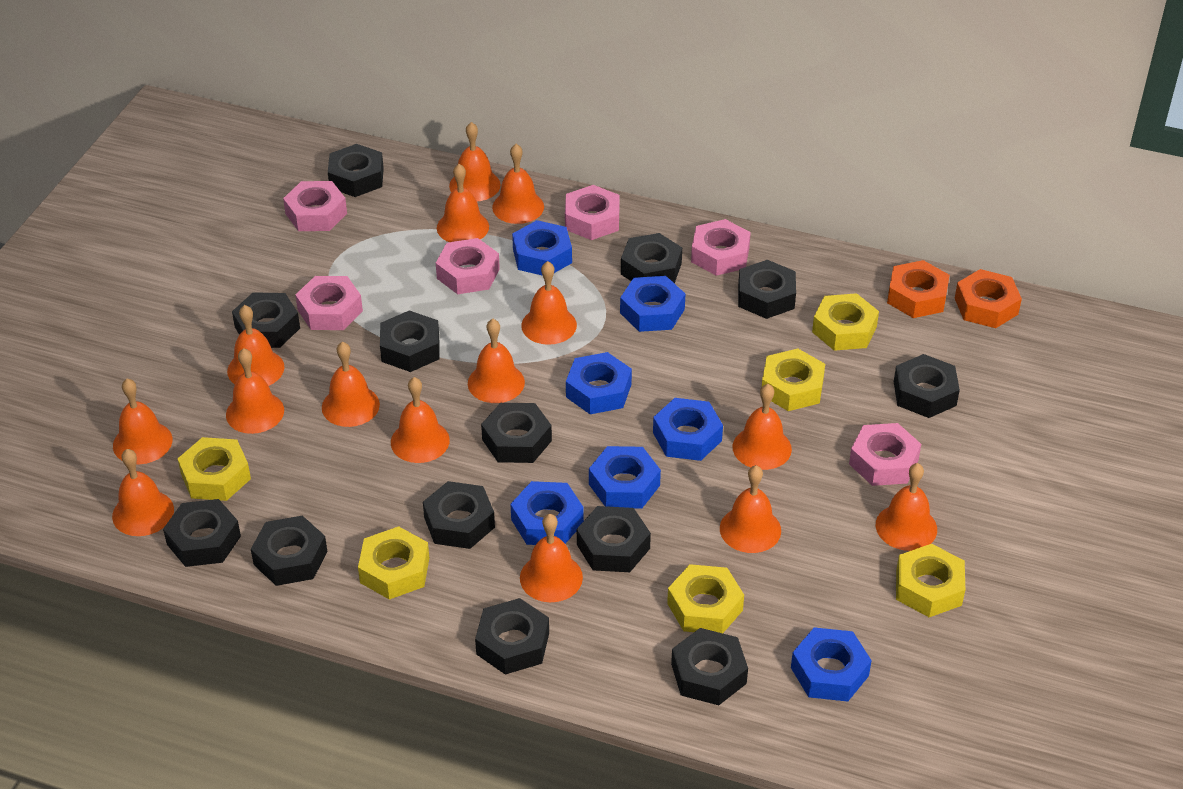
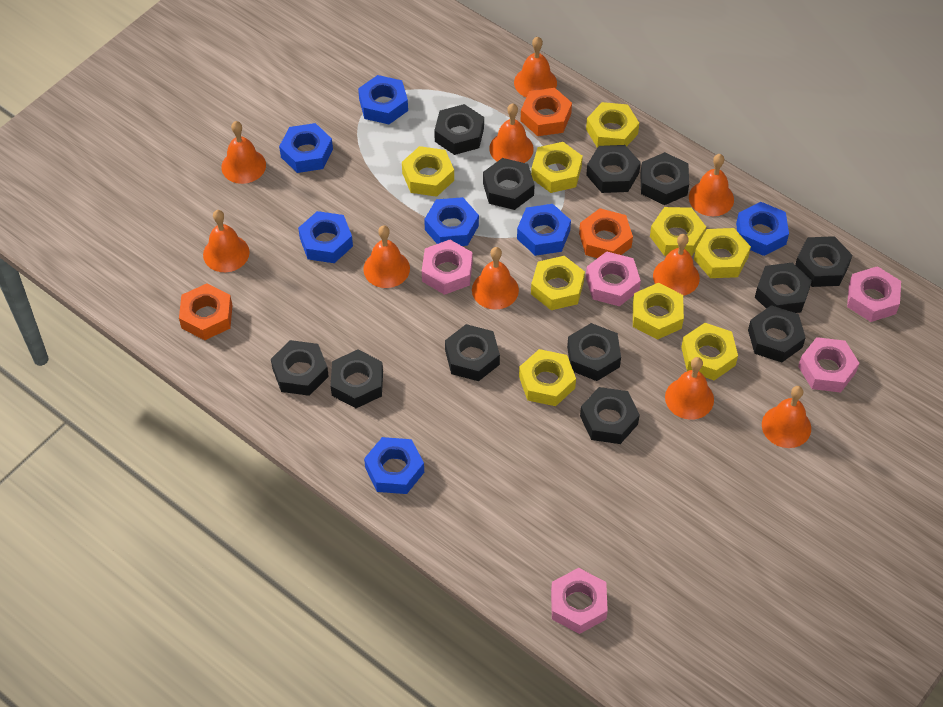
black nut: [163,499,241,567] [232,292,300,348] [251,516,327,586] [328,144,384,197] [380,310,440,372] [423,481,495,549] [475,598,549,675] [481,403,552,463] [577,506,651,572] [621,233,682,284] [671,628,748,705] [738,260,796,319] [894,354,960,418] = 13 -> [271,340,329,396] [330,350,383,408] [434,104,484,155] [445,324,500,381] [483,158,535,210] [567,323,621,381] [580,387,640,444] [586,145,641,193] [640,152,689,205] [748,305,806,362] [755,263,812,313] [795,236,852,287] = 12
orange bell: [112,449,174,536] [113,378,172,464] [226,348,284,434] [227,305,284,386] [322,342,380,427] [391,377,450,463] [437,164,489,242] [449,122,501,201] [468,319,525,403] [492,144,544,224] [520,514,583,602] [521,261,577,345] [720,465,781,553] [732,384,792,470] [876,463,937,551] = 15 -> [203,210,250,272] [221,121,266,184] [363,225,410,288] [472,247,519,310] [489,104,534,163] [514,37,557,97] [653,234,700,296] [665,357,714,420] [689,154,734,216] [762,386,811,448] = 10
orange nut: [887,260,950,318] [955,269,1022,328] = 2 -> [179,283,233,340] [521,88,572,136] [579,208,633,258] = 3
pink nut: [283,181,347,231] [296,276,363,330] [436,238,500,294] [565,185,620,240] [691,219,751,276] [849,423,921,486] = 6 -> [422,240,473,295] [551,568,608,634] [586,251,641,306] [798,337,859,393] [847,266,901,322] = 5
yellow nut: [177,437,251,501] [358,526,429,600] [667,564,744,633] [762,349,825,411] [812,293,879,351] [896,544,965,617] = 6 -> [402,146,454,197] [519,349,576,406] [531,142,583,193] [531,256,585,310] [586,102,639,148] [633,283,684,340] [650,207,706,256] [681,323,738,380] [694,228,751,278] = 9

